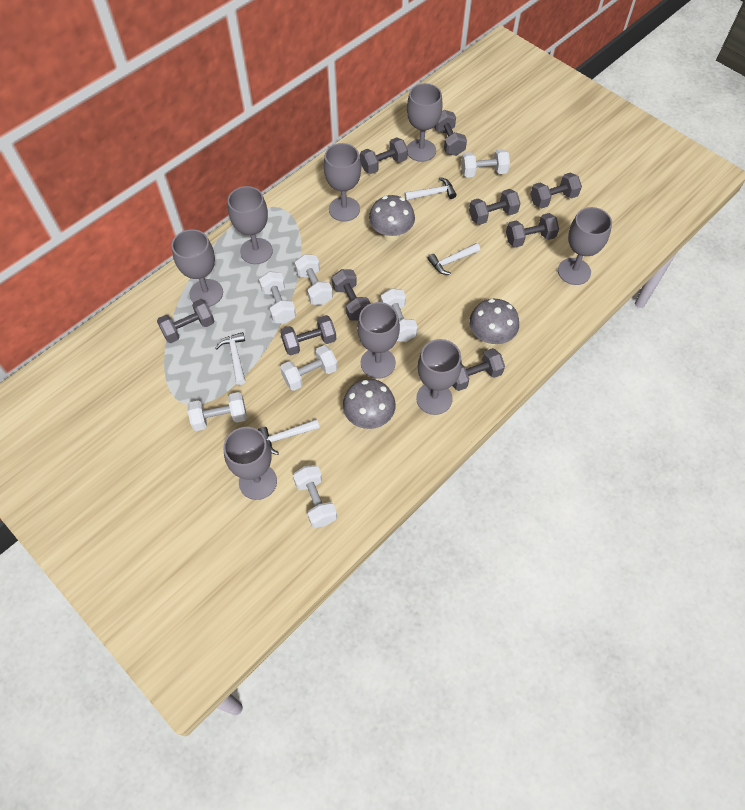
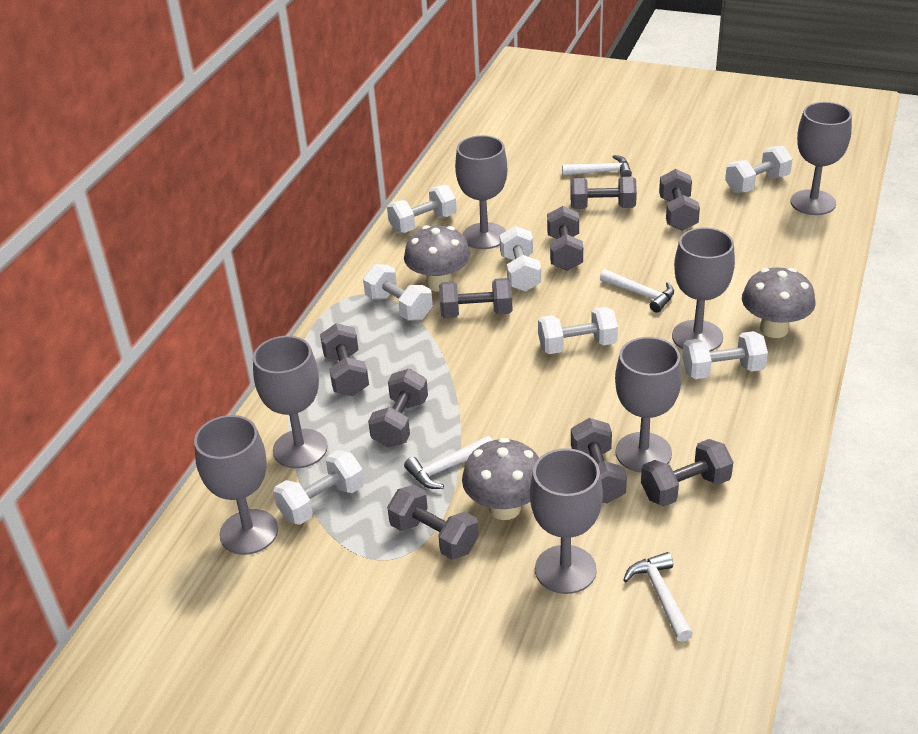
grey goblet: [171,229,223,307] [223,427,277,500] [228,186,273,264] [324,143,361,222] [357,302,400,379] [407,83,443,162] [416,339,462,415] [558,207,612,285] = 8 -> [194,415,278,555] [253,336,327,468] [455,135,507,249] [530,448,603,594] [615,337,682,472] [672,227,735,352] [791,102,852,215] = 7

